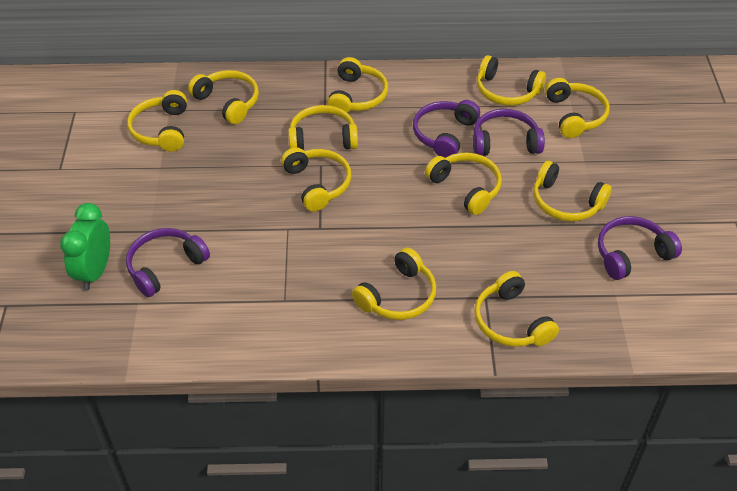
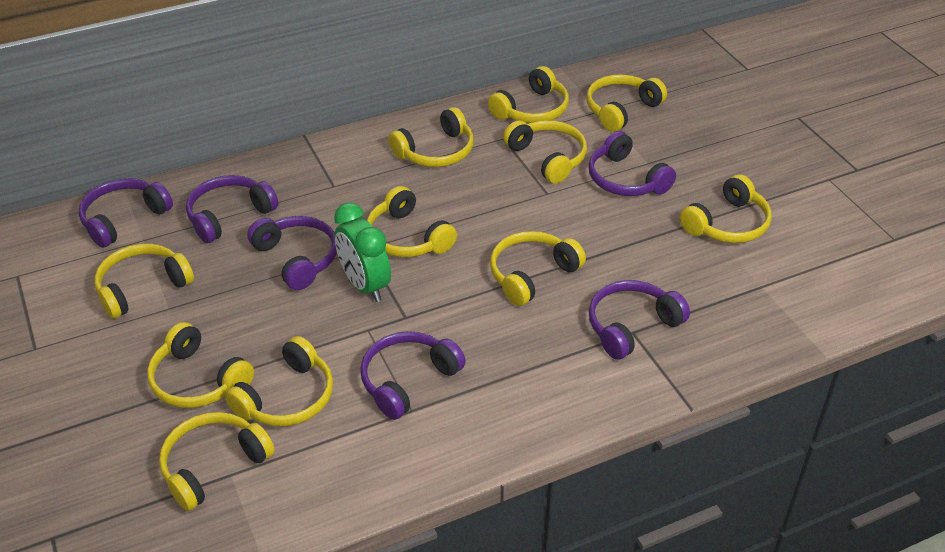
purple headphones: [126,228,210,297] [413,100,480,158] [473,109,545,156] [598,216,682,280] = 4 -> [79,178,173,248] [186,175,278,243] [247,216,337,290] [360,331,466,420] [589,131,676,196] [589,280,690,360] = 6

